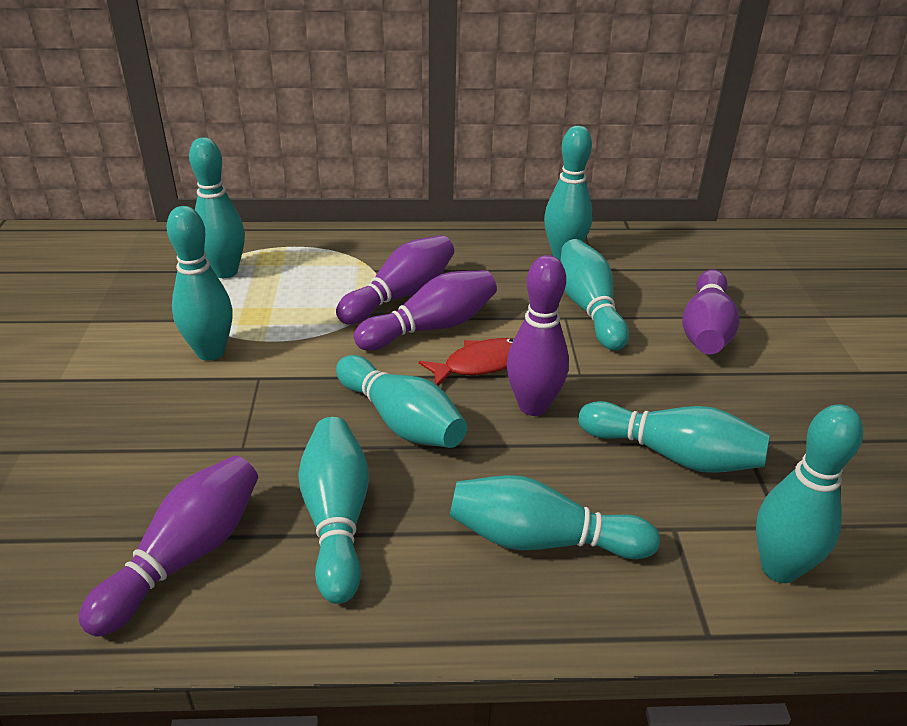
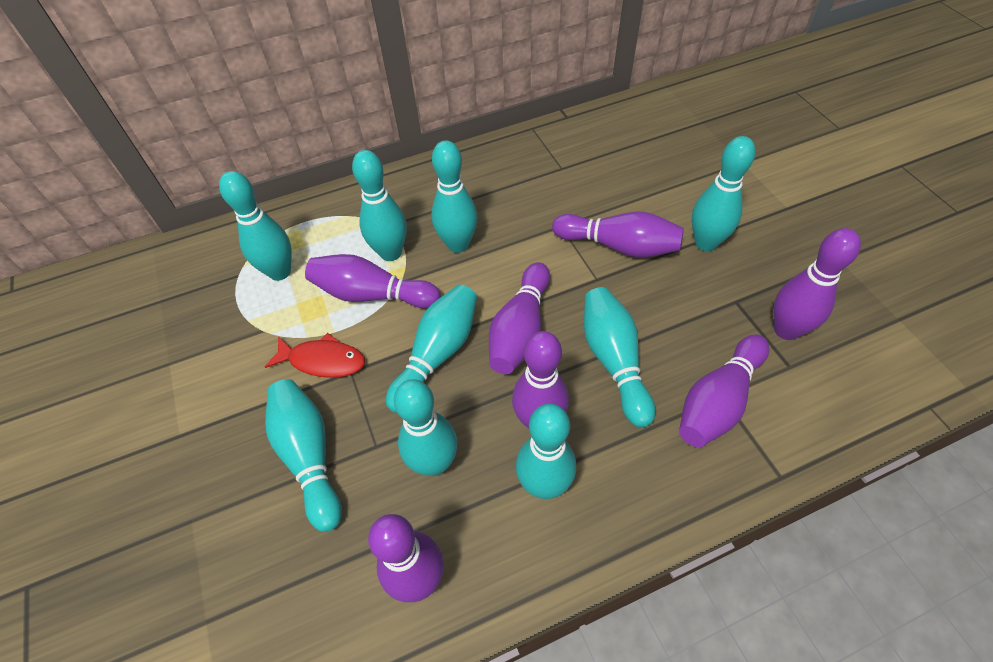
purple bowling pin: [79,456,258,637] [336,235,454,325] [354,270,497,351] [506,255,569,416] [682,269,740,354] = 5 -> [305,254,441,308] [368,514,444,602] [489,262,550,374] [512,331,569,428] [552,212,684,258] [679,335,769,447] [774,228,861,340] = 7

